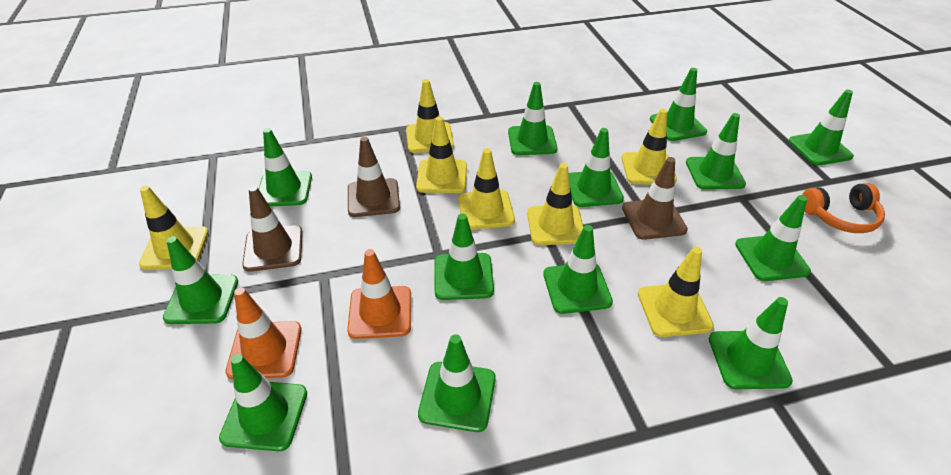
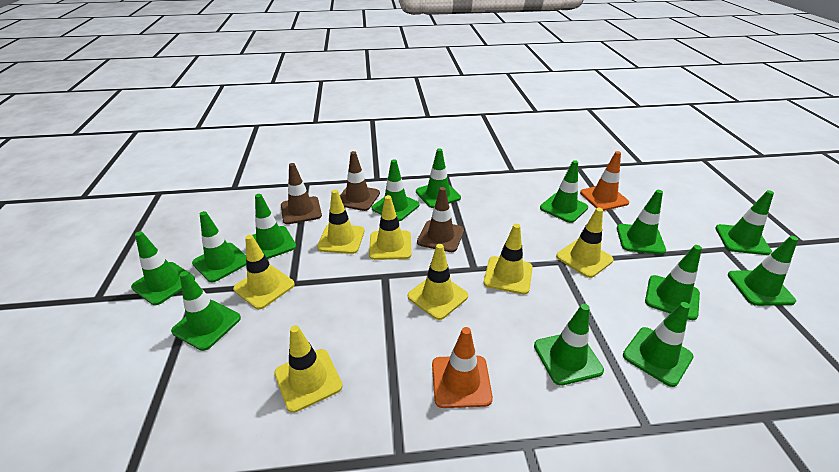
orange headphones: [802,183,885,233] = 1 -> none = 0

